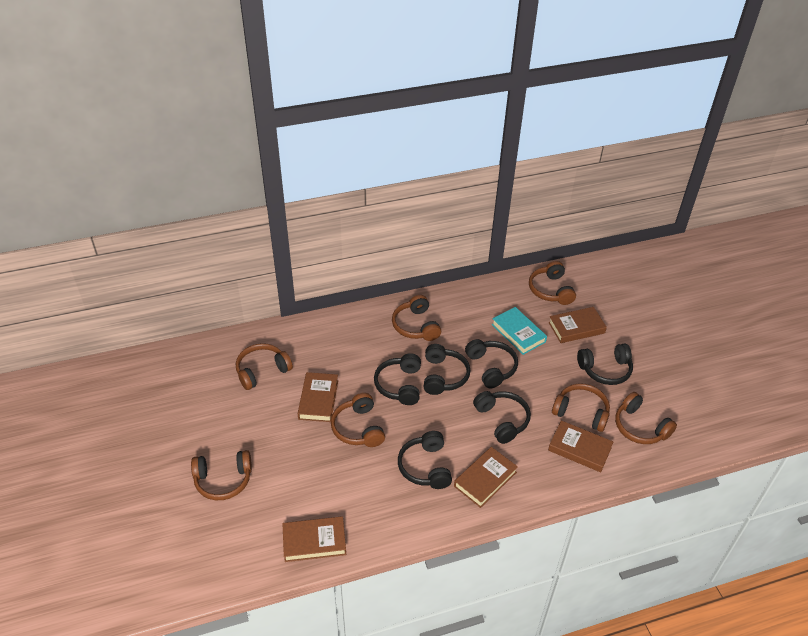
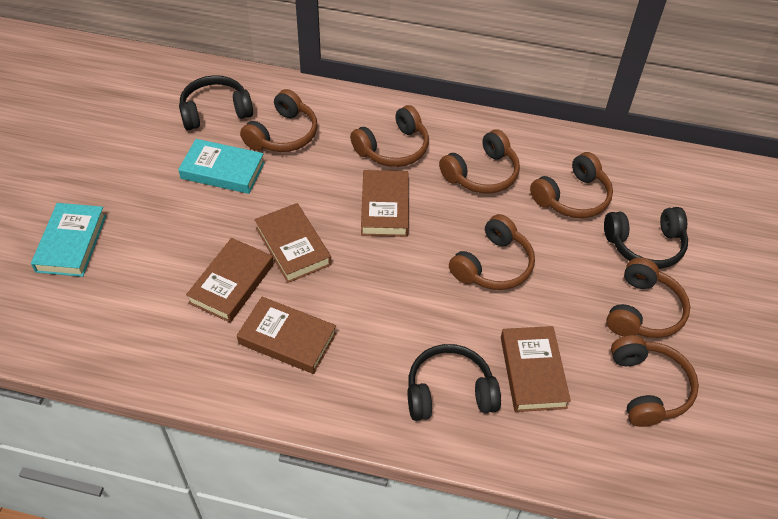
black headphones: [374,353,421,405] [398,431,452,489] [424,344,470,395] [465,339,518,388] [473,391,531,444] [577,343,633,385] = 6 -> [179,75,253,130] [408,344,501,421] [604,207,688,269] = 3
turquoise book: [492,307,547,355] = 1 -> [31,203,106,277] [178,139,265,194] = 2

